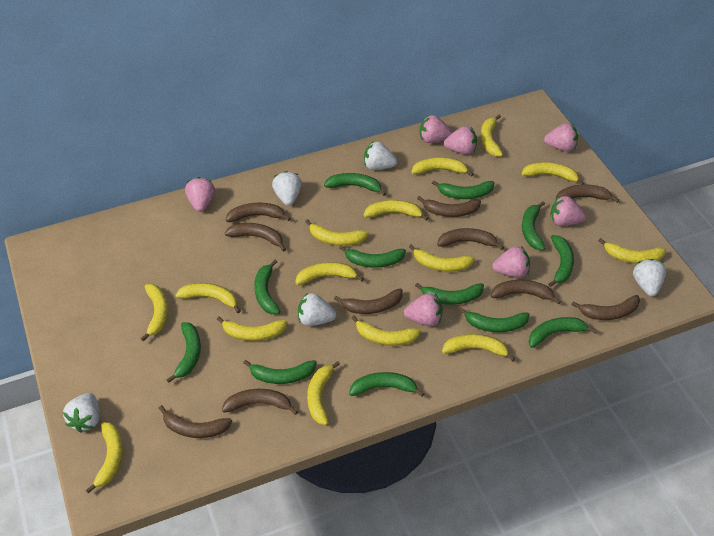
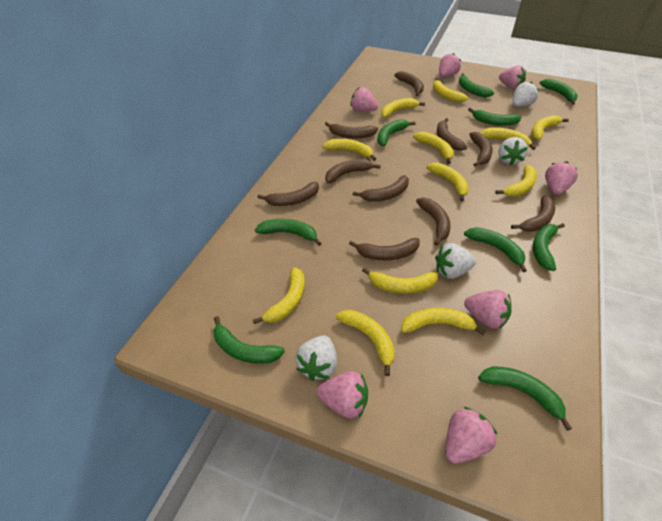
green banana: [167,322,201,383] [243,360,317,384] [254,260,280,314] [324,173,386,196] [339,245,406,268] [349,372,424,397] [415,283,484,305] [432,180,495,199] [459,307,530,332] [522,201,545,250] [528,317,596,348] [548,235,574,287] = 12 -> [213,316,285,364] [255,219,321,246] [377,119,415,146] [459,73,494,97] [464,227,527,272] [468,108,522,126] [478,366,572,431] [533,223,565,271] [540,79,577,105] = 9
white strawberry: [63,393,100,432] [272,171,302,206] [298,293,336,326] [364,142,397,170] [633,259,666,296] = 5 -> [295,335,337,381] [435,243,476,279] [498,137,528,166] [512,82,539,107] = 4
yellow banana: [86,422,123,494] [141,284,168,341] [175,283,241,313] [217,317,287,341] [295,262,364,285] [305,219,369,246] [307,361,340,425] [351,315,421,346] [364,200,428,221] [409,244,475,272] [411,157,474,176] [442,334,515,361] [481,115,503,157] [521,162,584,185] [598,238,666,264] = 15 -> [253,267,305,324] [322,139,376,161] [336,310,395,376] [362,267,438,294] [381,98,425,118] [401,308,486,335] [413,132,454,164] [426,163,469,201] [433,78,468,103] [480,127,536,150] [495,165,537,197] [531,115,569,140] = 12

